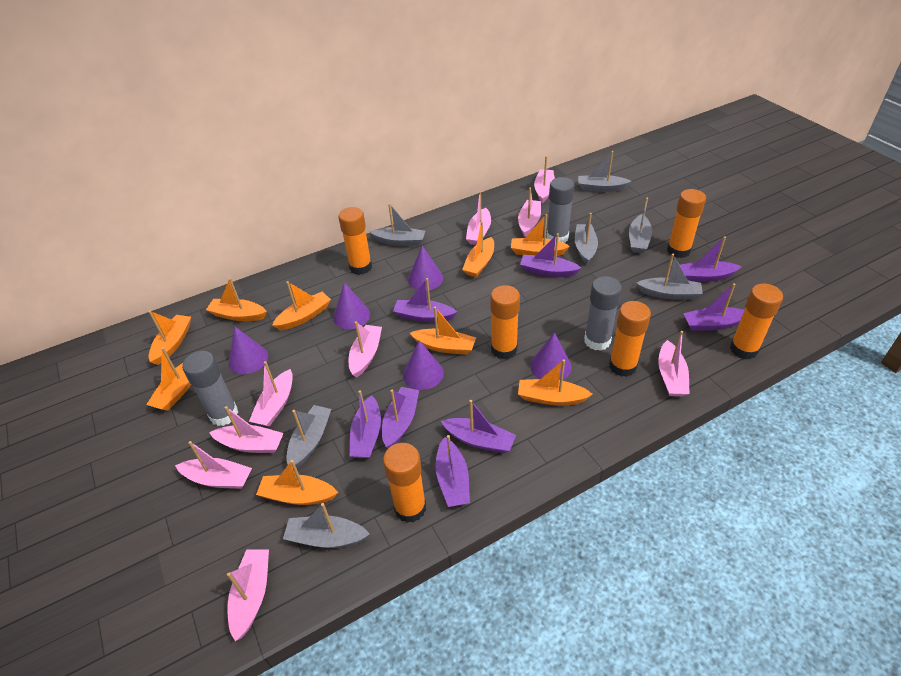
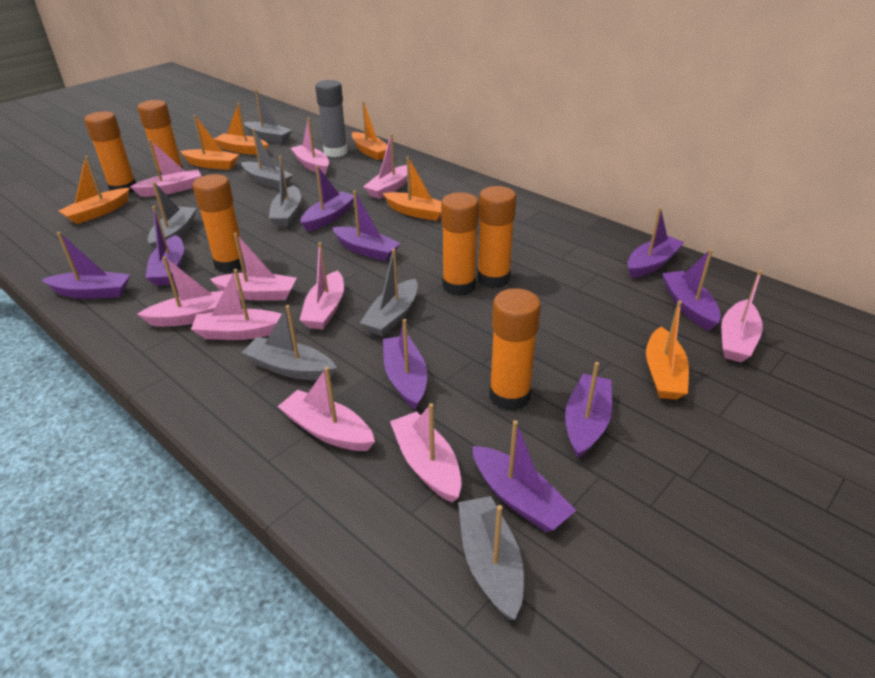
grey glue stick: [182,351,238,426] [546,177,575,243] [584,276,622,351] = 3 -> [315,80,348,157] = 1
orange boat: [146,347,191,411] [149,311,191,365] [206,278,267,321] [256,460,338,505] [272,281,331,330] [410,306,476,355] [462,221,494,277] [511,214,570,256] [518,360,593,406] = 9 -> [59,156,130,224] [180,115,239,170] [214,103,268,155] [352,102,387,160] [383,156,441,221] [646,301,689,400] = 6
pink boat: [175,441,252,489] [209,406,284,453] [227,549,269,641] [249,361,293,427] [349,321,382,378] [466,191,491,245] [518,188,541,237] [534,156,555,203] [658,331,690,397] = 9 -> [130,139,201,197] [137,256,224,327] [191,269,282,340] [210,233,297,301] [278,367,375,451] [291,117,329,175] [300,242,344,329] [363,134,407,199] [390,403,462,502] [721,270,763,362] = 10
purple boat: [350,390,381,458] [382,387,419,448] [393,278,457,322] [436,435,470,507] [441,400,516,454] [520,233,581,277] [680,236,742,282] [683,283,744,331] = 8 -> [42,232,131,299] [145,206,184,286] [300,166,354,232] [332,190,401,261] [383,319,427,410] [472,420,576,532] [565,362,612,458] [627,207,684,278] [662,249,721,331] = 9
purple cone: [228,327,268,374] [333,283,370,329] [403,340,444,390] [408,246,443,291] [530,332,572,380] = 5 -> none = 0

